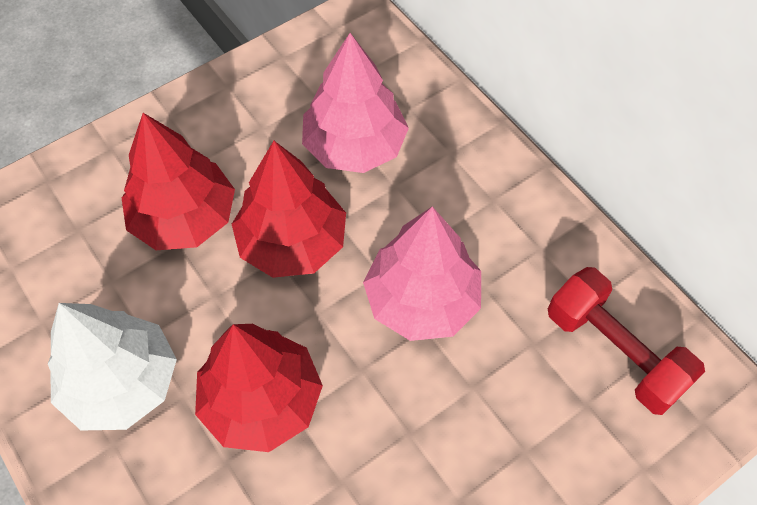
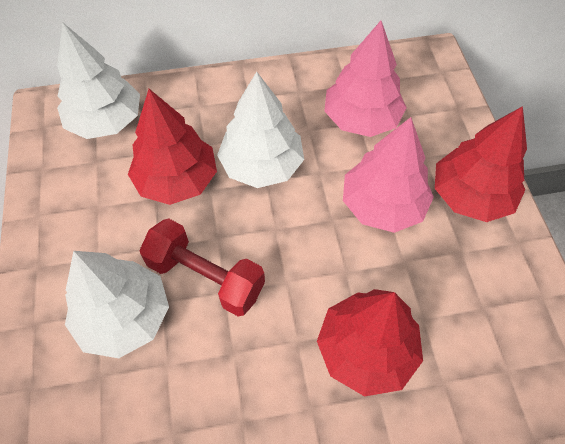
white tree: [48,303,177,430] = 1 -> [57,23,140,139] [65,251,169,358] [217,72,304,188] = 3

